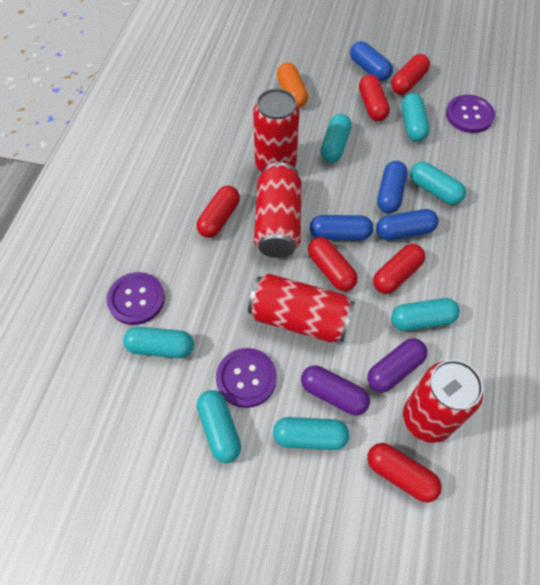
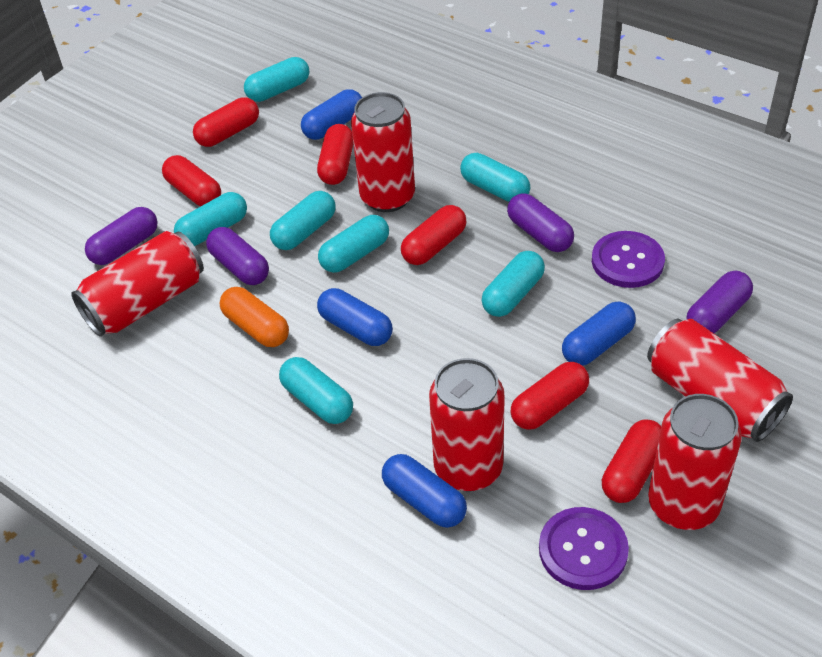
purple button: [107,272,165,325] [216,348,277,408] [446,95,495,133] = 3 -> [539,507,629,590] [592,231,665,288] = 2
purple capsule: [301,365,370,415] [367,338,428,392] = 2 -> [85,207,158,265] [206,227,269,285] [507,193,574,252] [686,271,753,333] = 4
red can: [248,273,355,342] [253,88,300,172] [254,162,302,258] [403,360,483,443] = 4 -> [71,231,204,337] [351,92,415,212] [429,358,505,491] [647,319,793,442] [648,394,742,530] = 5

